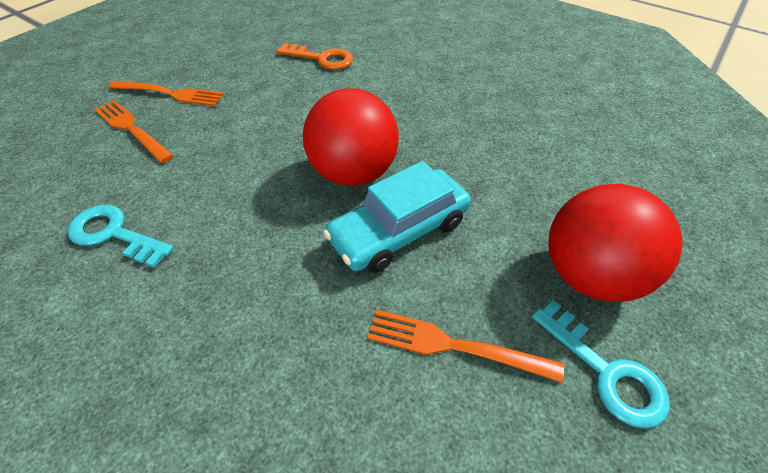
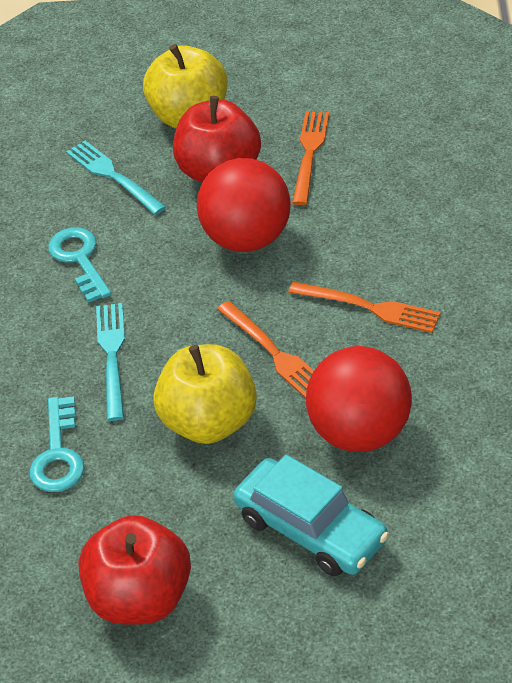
orange key: [276,43,353,70] = 1 -> none = 0
red apple: none = 0 -> [79,515,191,625] [173,96,261,183] = 2
turquoise fork: none = 0 -> [66,141,166,215] [96,303,125,421] = 2
yellow apple: none = 0 -> [143,44,228,128] [153,344,257,444] = 2

